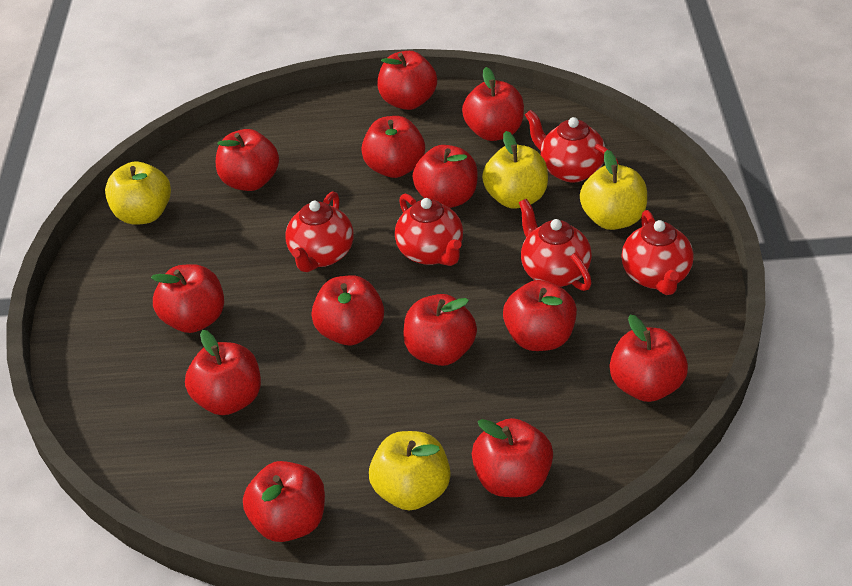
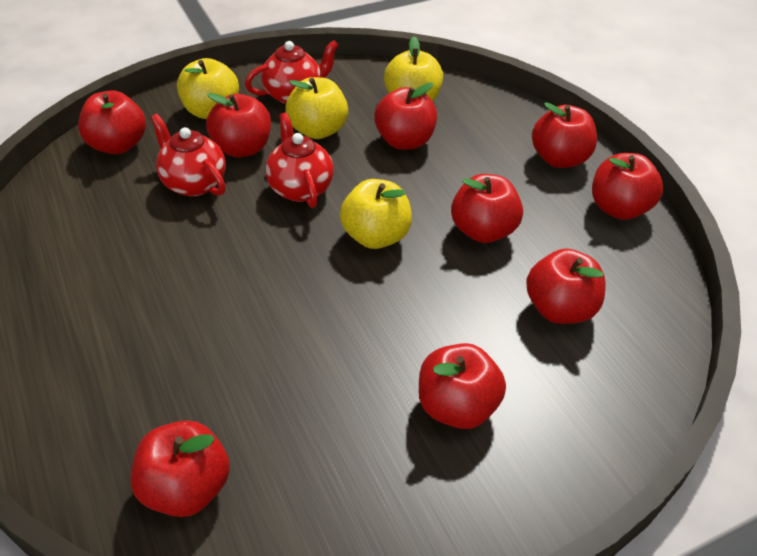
red apple: [151,264,224,333] [185,330,261,415] [216,129,279,191] [243,461,325,542] [312,275,384,345] [361,116,425,178] [378,51,437,110] [403,294,477,366] [413,145,477,208] [462,67,524,141] [472,418,553,497] [503,280,577,351] [610,315,688,402] = 13 -> [78,90,146,154] [130,421,230,517] [206,93,271,158] [374,82,437,150] [419,343,506,429] [451,174,523,243] [526,248,606,324] [532,102,597,168] [592,153,663,220] = 9
red teapot: [285,192,354,272] [395,193,463,266] [519,199,592,291] [525,110,619,183] [621,210,694,295] = 5 -> [150,114,226,197] [245,40,339,104] [265,113,334,208] = 3

